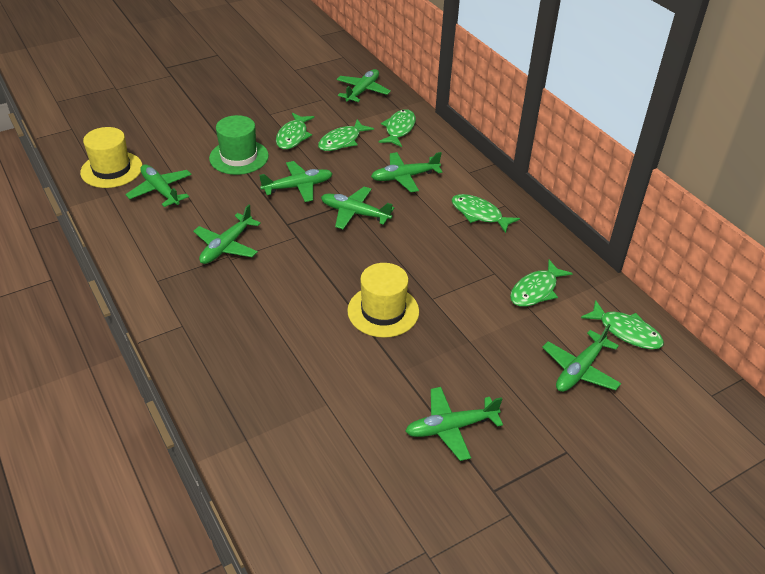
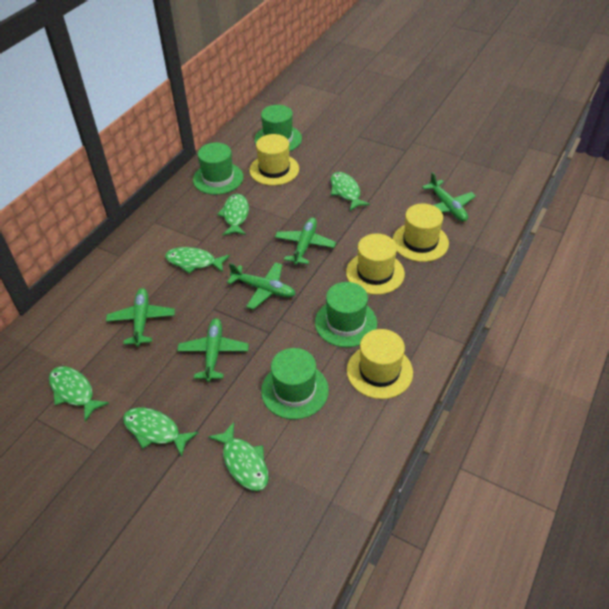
green hat: [209,115,269,175] = 1 -> [193,143,243,195] [255,105,302,151] [261,348,329,420] [315,282,377,347] = 4
green plane: [125,165,192,207] [193,205,261,264] [259,161,333,202] [321,187,394,229] [336,69,391,102] [371,152,442,192] [405,387,503,461] [542,324,621,392] = 8 -> [106,288,175,347] [177,318,249,382] [227,262,296,310] [275,217,336,265] [422,172,476,222] = 5
yellow hat: [80,127,143,188] [347,263,419,338] = 2 -> [249,134,299,186] [346,234,405,295] [347,329,413,399] [393,204,449,262] = 4

